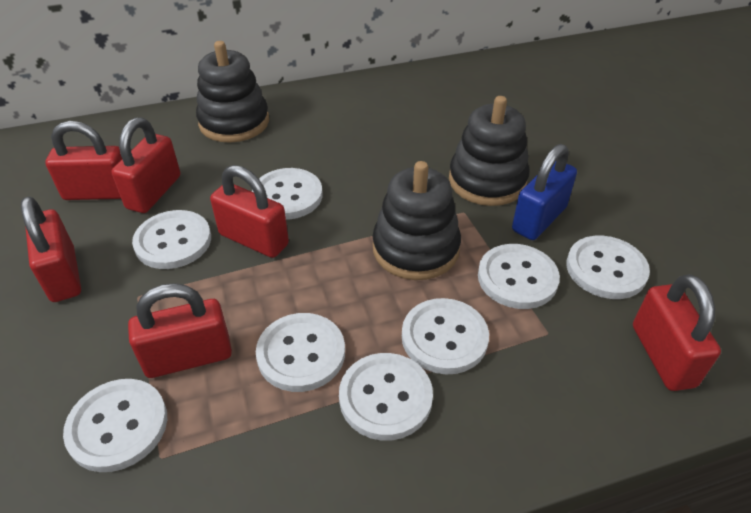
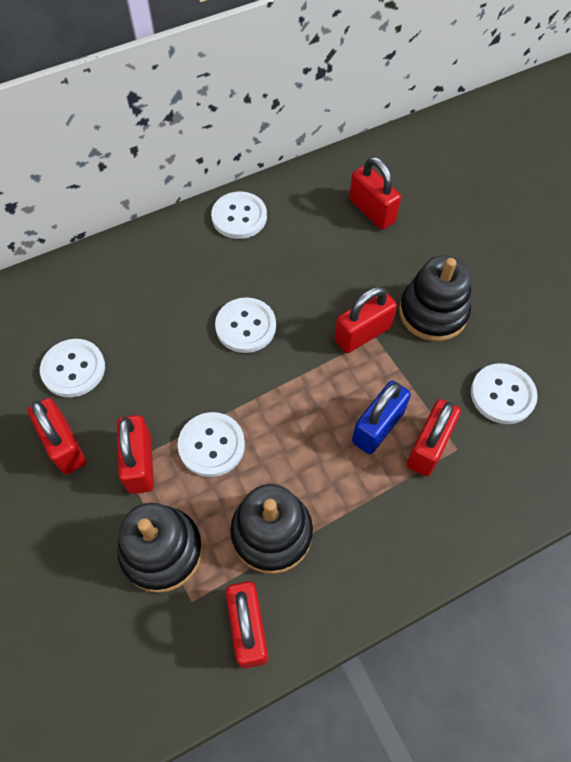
white button: [63,379,167,472] [132,210,211,269] [252,168,322,220] [256,313,345,392] [339,353,433,440] [402,298,489,374] [478,244,560,309] [566,236,650,299] = 8 -> [40,339,105,397] [178,412,245,477] [211,192,267,239] [215,297,276,353] [471,363,538,424] = 5

